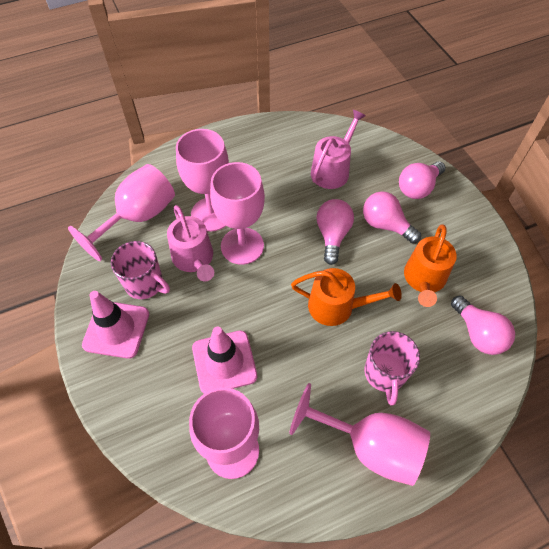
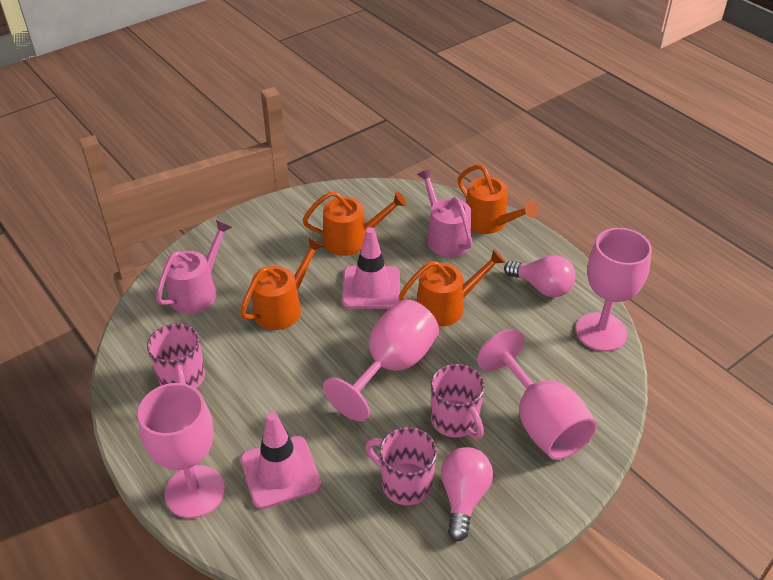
orange watering can: [291,268,402,326] [404,224,457,307] = 2 -> [240,238,324,330] [302,191,407,256] [399,249,506,327] [458,165,538,234] = 4
pink goblet: [68,164,175,261] [176,129,229,231] [189,387,259,479] [210,162,265,265] [289,383,430,486] = 5 -> [138,383,225,518] [323,299,439,421] [477,329,597,460] [576,228,652,351] = 4
pink light bulb: [316,199,354,265] [363,191,421,244] [399,161,446,199] [451,296,515,355] = 4 -> [441,447,493,541] [504,255,575,297] = 2
pink mug: [111,241,170,299] [364,331,420,406] = 2 -> [147,324,205,388] [365,427,437,505] [431,364,485,440] = 3

